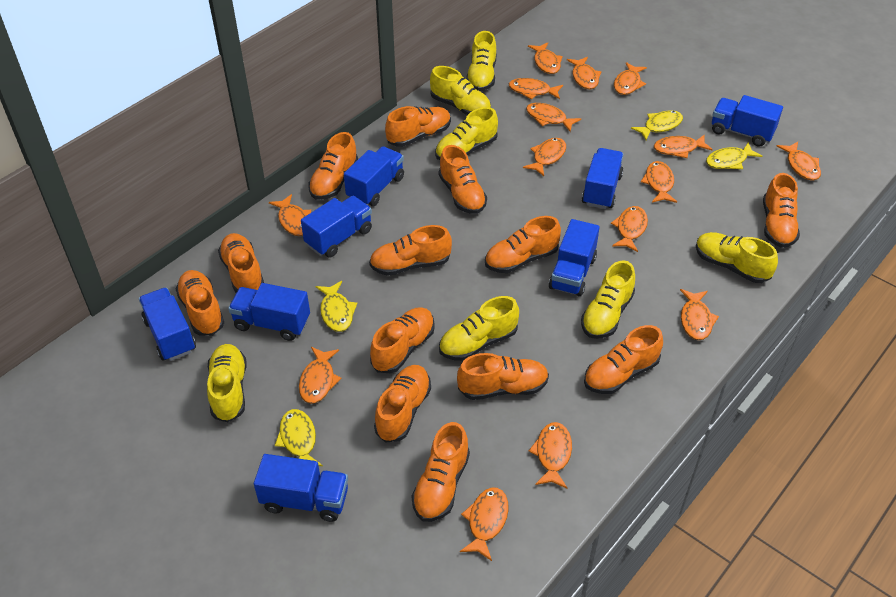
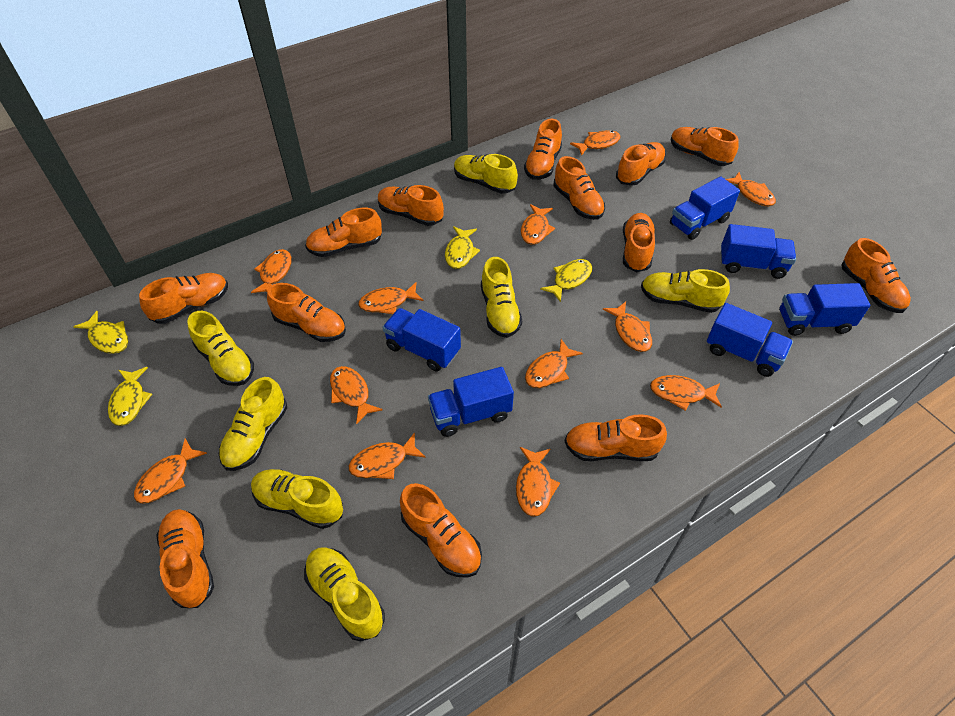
blue truck: [139,288,196,361] [228,283,310,341] [254,454,348,522] [301,196,372,258] [344,146,404,207] [549,219,600,297] [582,148,624,209] [712,95,783,147] = 8 -> [383,308,461,371] [428,367,514,437] [670,176,740,240] [707,303,793,377] [721,224,796,279] [779,283,871,336] = 6
orange fish: [269,194,311,236] [299,347,341,404] [460,487,509,561] [509,78,563,99] [523,138,566,176] [526,103,581,132] [528,42,563,74] [529,422,572,489] [567,57,601,89] [611,206,648,252] [614,62,647,95] [641,161,677,203] [654,134,713,158] [680,289,719,340] [776,142,821,180] = 15 -> [134,438,207,504] [251,249,292,293] [330,366,383,424] [349,432,426,479] [358,282,424,314] [516,447,560,517] [521,204,555,245] [525,339,583,388] [570,130,621,156] [603,302,652,352] [650,375,722,411] [726,172,776,206] = 12

